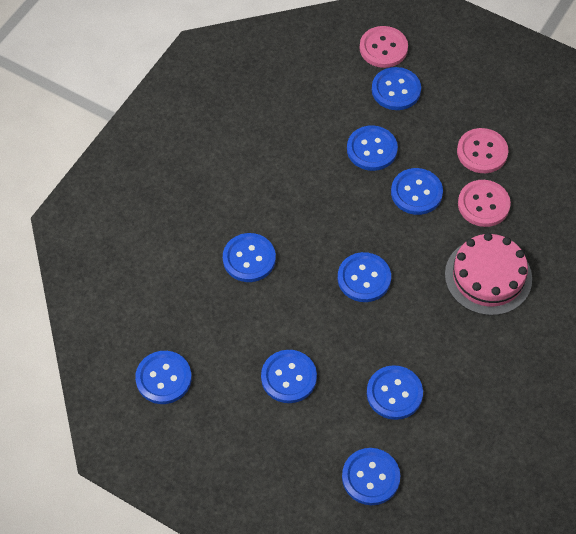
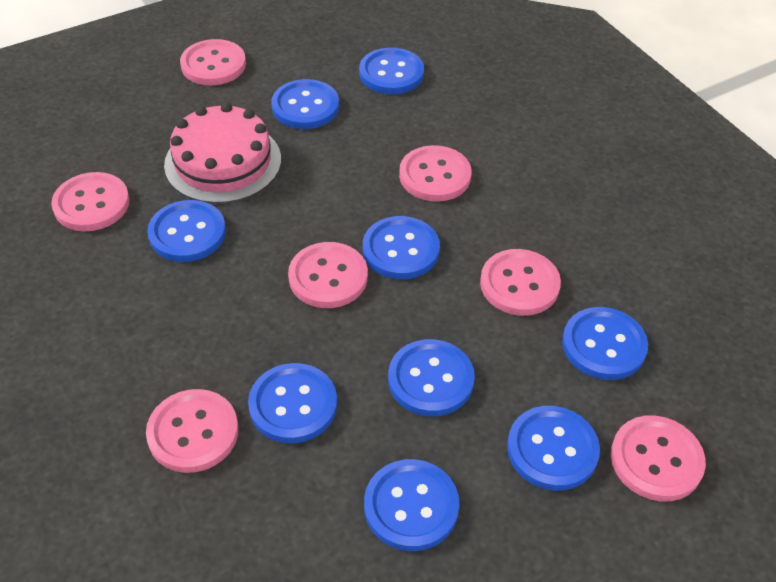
pink button: [360,26,408,68] [457,128,508,173] [458,180,511,227] = 3 -> [51,172,130,231] [146,389,239,473] [180,39,246,85] [288,242,368,308] [399,145,472,202] [480,249,561,316] [611,415,706,501] = 7

